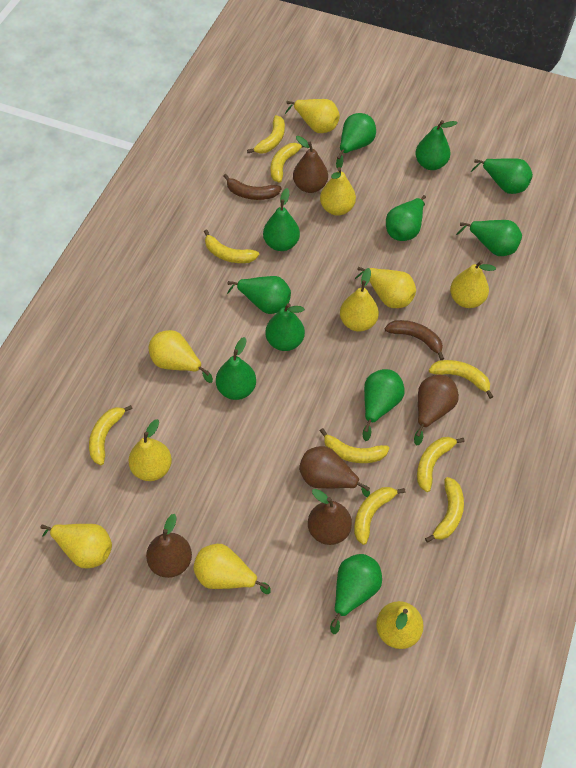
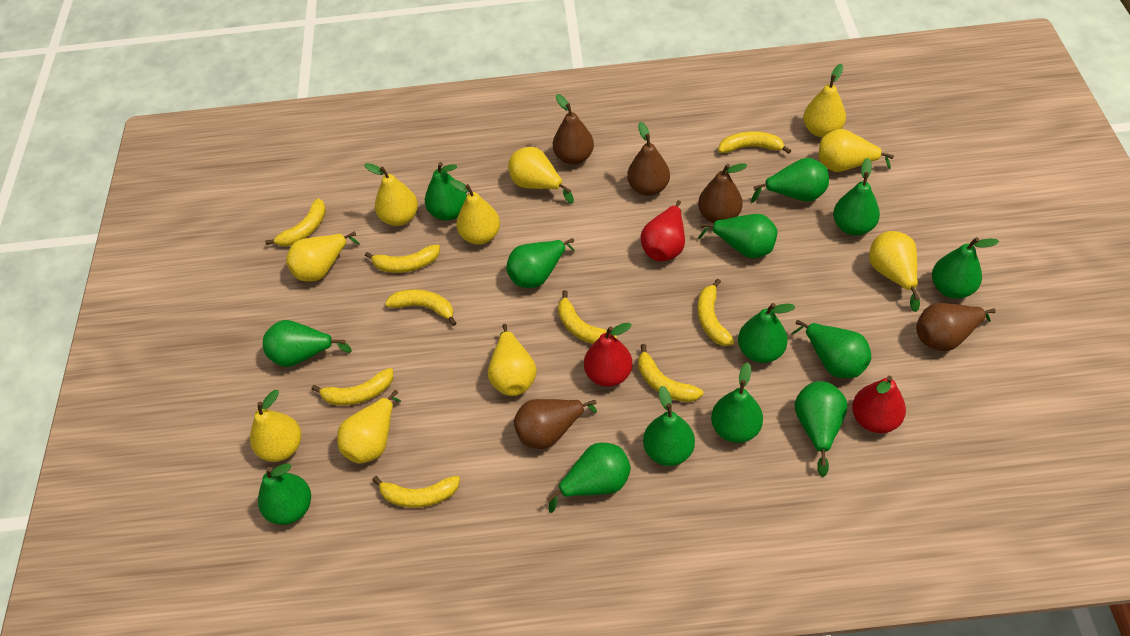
brown banana: [223,174,282,200] [385,320,444,360] = 2 -> none = 0
green pear: [216,337,256,400] [227,276,291,314] [263,188,300,251] [265,303,305,351] [330,554,382,634] [336,113,376,168] [362,369,405,441] [386,195,426,241] [415,120,458,170] [456,220,522,256] [471,158,533,194] = 11 -> [258,463,311,525] [263,320,352,367] [425,162,467,221] [506,238,575,288] [547,442,631,513] [643,386,695,466] [698,214,777,259] [711,362,763,443] [738,303,795,363] [751,158,829,203] [791,320,871,378] [795,381,847,477] [833,158,880,235] [932,237,999,299] = 14
red pear: none = 0 -> [584,323,633,387] [641,200,685,261] [852,376,906,433] = 3

